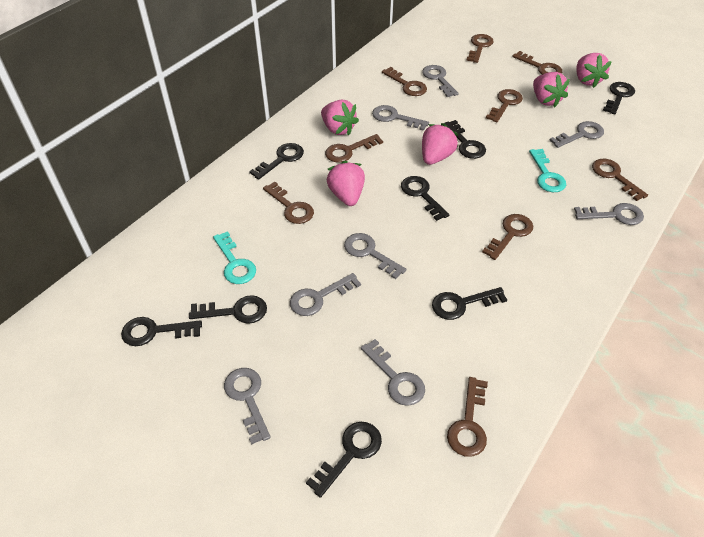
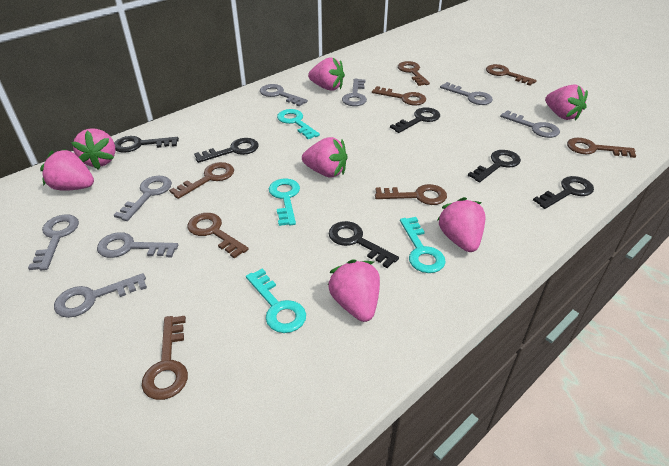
black key: [121,317,202,346] [189,295,267,324] [249,143,304,180] [306,422,382,498] [401,176,449,221] [432,287,507,320] [444,120,486,159] [603,82,635,114] = 8 -> [114,136,179,153] [194,138,259,163] [329,221,399,268] [390,107,440,133] [468,150,521,182] [533,176,594,209] = 6
brown key: [263,182,314,224] [325,134,383,163] [382,67,427,96] [447,377,488,457] [466,34,494,63] [482,214,533,260] [486,89,523,122] [512,51,562,75] [592,159,648,201] = 9 -> [142,316,188,400] [169,162,234,199] [188,213,249,259] [372,86,426,105] [375,184,447,205] [398,61,430,86] [486,64,537,86] [567,138,636,158] = 8
pink strawberry: [321,100,359,135] [327,161,365,206] [422,123,458,165] [533,72,570,108] [577,53,612,88] = 5 -> [40,149,94,191] [71,128,116,170] [302,137,348,178] [308,57,345,91] [328,259,380,322] [437,197,486,252] [545,85,588,121] = 7
turquoise key: [213,231,256,284] [529,149,566,192] = 2 -> [246,268,306,333] [269,179,300,226] [277,109,320,139] [400,217,446,273] = 4

